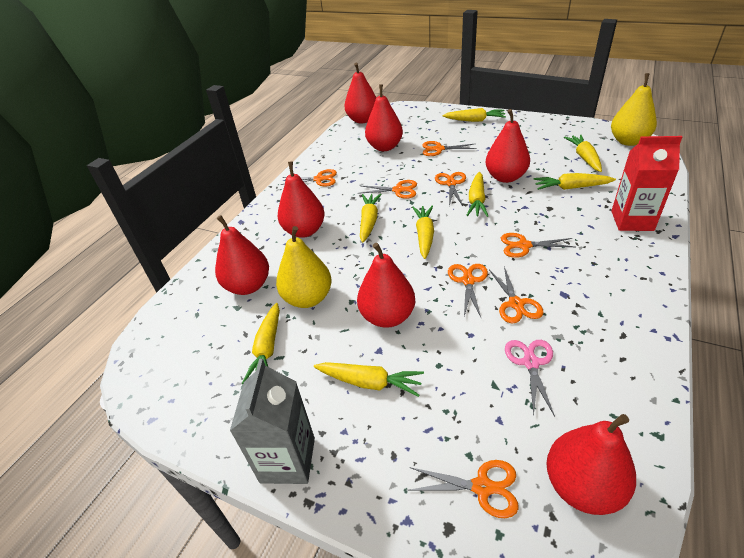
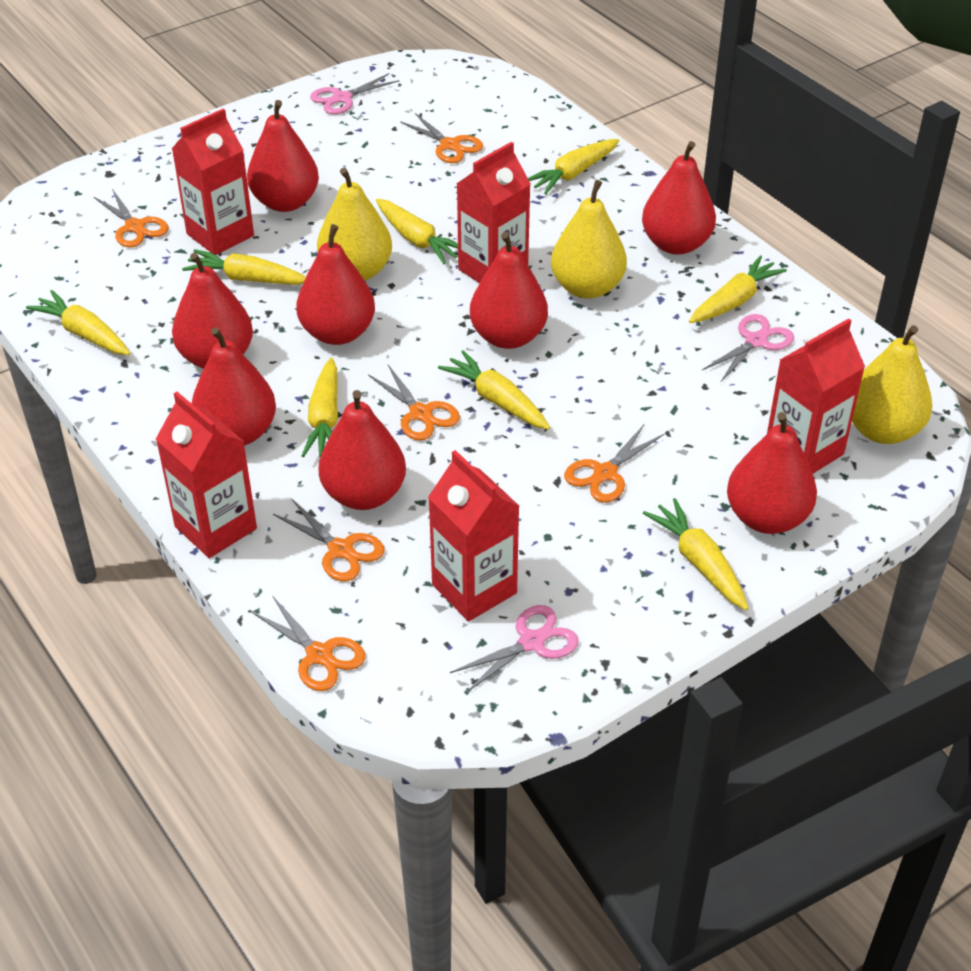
grey carton: [230,359,315,484] = 1 -> none = 0
orange scissors: [281,169,337,187] [358,180,417,199] [409,460,519,518] [422,141,477,156] [435,172,466,206] [448,264,488,317] [489,267,544,324] [501,233,575,258] = 8 -> [94,189,169,248] [251,596,366,691] [273,499,385,582] [368,365,460,441] [400,113,483,163] [564,425,664,503] = 6
pink scissors: [505,340,555,416] = 1 -> [310,73,400,114] [450,605,579,693] [702,314,794,383] = 3
red carton: [611,136,682,231] = 1 -> [156,392,257,558] [172,109,254,255] [428,450,519,621] [457,142,531,283] [767,318,865,473] = 5
red pear: [215,215,269,295] [278,161,325,238] [344,62,376,124] [357,243,415,328] [365,85,403,151] [486,109,530,183] [546,414,636,515] = 7 -> [172,252,253,369] [191,327,276,445] [247,100,319,212] [296,224,375,345] [318,390,406,510] [470,232,548,349] [642,141,716,255] [727,412,817,534] = 8
yellow pear: [276,226,332,308] [611,73,657,146] = 2 -> [317,168,392,281] [551,180,627,299] [852,325,932,444] = 3

